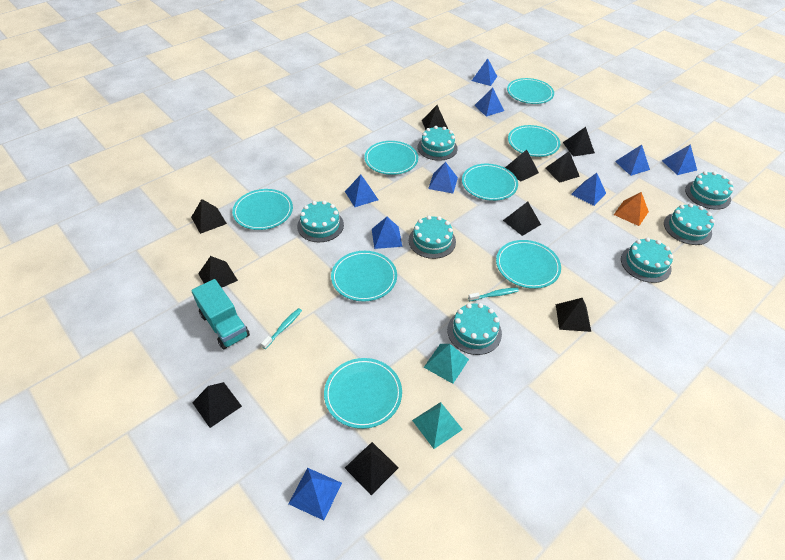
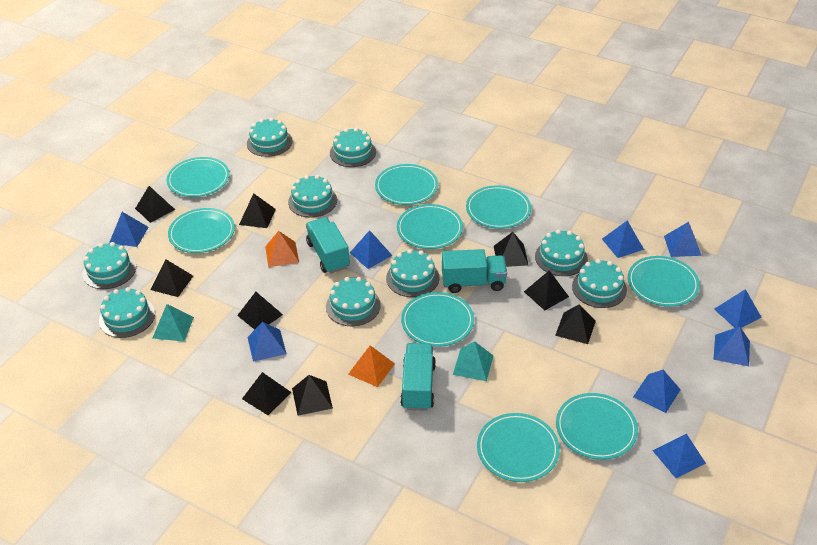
black pyramid: [191,199,227,234] [192,382,242,428] [198,256,238,288] [345,442,399,495] [422,105,448,130] [503,202,541,236] [505,150,539,182] [545,151,580,183] [556,298,591,332] [563,127,595,157] = 10 -> [135,186,175,223] [150,259,193,297] [237,292,283,330] [239,193,276,228] [242,372,292,415] [292,375,333,416] [494,232,528,267] [524,270,569,310] [555,304,596,344] = 9
orange pyramid: [614,192,649,226] = 1 -> [265,231,299,267] [348,345,395,387] = 2
turquoise cake: [297,200,344,242] [409,215,456,259] [418,126,458,161] [447,303,502,355] [621,237,673,283] [664,203,715,245] [685,171,733,210] = 7 -> [83,242,136,289] [99,287,155,338] [247,118,293,157] [288,175,337,218] [326,277,381,326] [330,128,376,167] [386,249,439,297] [535,229,588,276] [572,259,627,308] = 9
turquoise plate: [232,189,293,230] [324,358,402,429] [331,251,397,302] [364,141,418,175] [462,164,518,201] [496,240,561,289] [507,78,554,104] [508,125,560,157] = 8 -> [167,157,230,197] [168,208,235,253] [375,164,438,205] [397,204,463,249] [401,292,474,347] [466,185,531,229] [477,413,560,482] [556,393,638,460] [628,256,700,307] = 9
turquoise toothbrush: [261,308,302,349] [468,287,519,301] = 2 -> none = 0
turquoise truck: [191,279,250,349] = 1 -> [306,217,350,273] [400,343,436,411] [442,249,507,293] = 3

